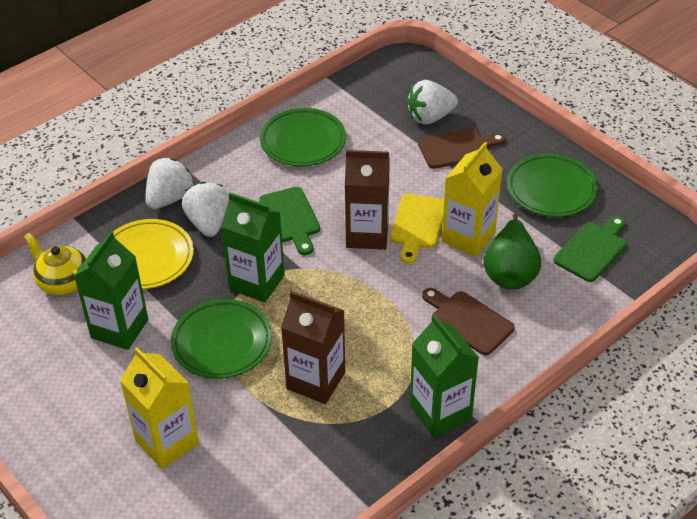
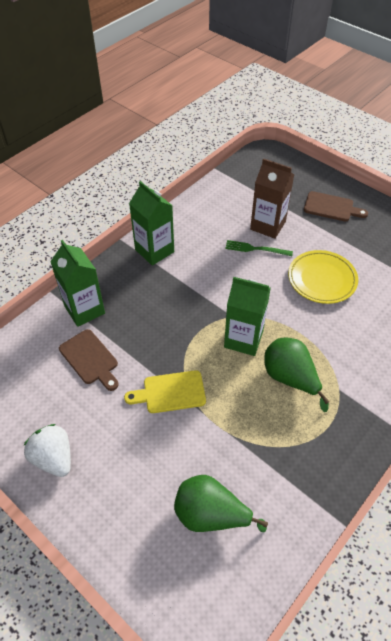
brown carton: [281,291,345,404] [345,150,390,250] = 2 -> [250,158,294,239] = 1
green cutting board: [259,187,320,255] [554,216,627,282] = 2 -> none = 0
green fork: none = 0 -> [225,240,293,256] = 1
green pear: [483,214,541,290] = 1 -> [174,475,268,532] [264,337,330,412] = 2
green plate: [171,299,272,379] [260,108,346,166] [507,153,598,217] = 3 -> none = 0
white strawberry: [145,158,194,209] [182,182,229,237] [407,80,458,125] = 3 -> [24,424,71,477] = 1
yellow carton: [120,347,199,469] [441,142,503,257] = 2 -> none = 0
yellow teapot: [24,233,86,295] = 1 -> none = 0

